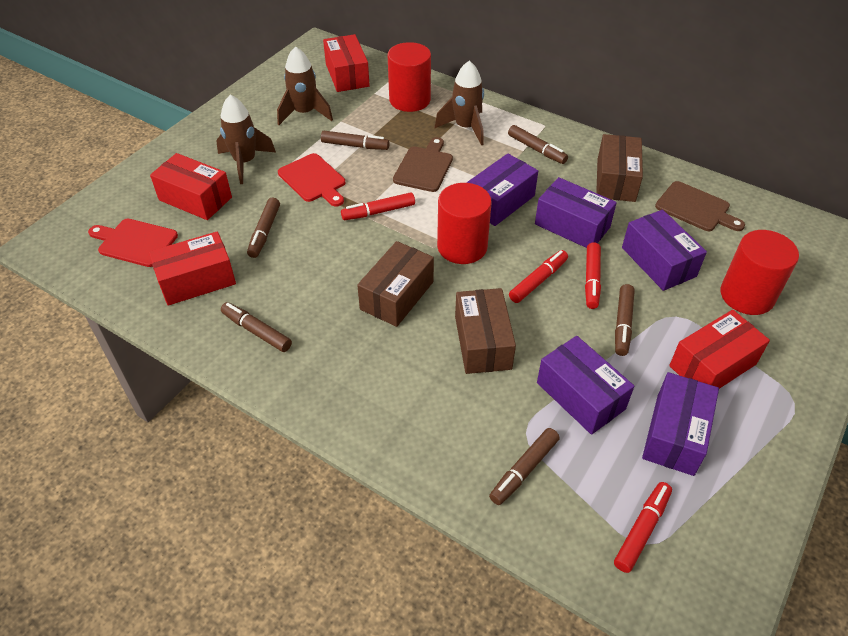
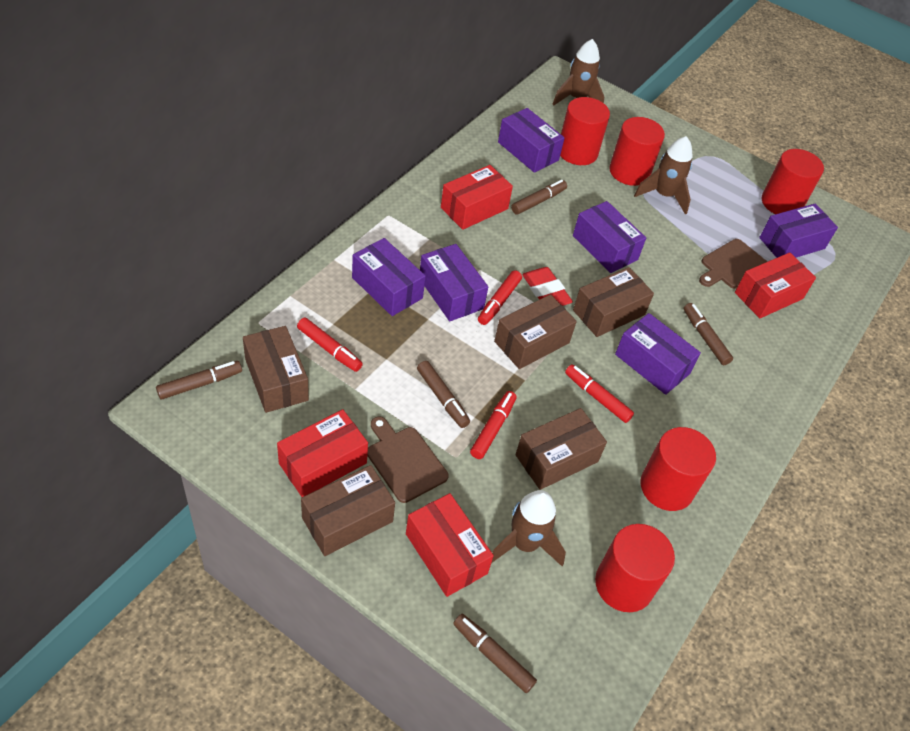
brown box: [357,241,434,327] [455,288,516,374] [596,134,643,202] = 3 -> [243,326,309,413] [301,465,395,556] [494,294,577,369] [516,408,607,490] [573,267,654,337] = 5
brown marker: [221,302,292,352] [247,198,280,258] [321,131,390,150] [489,428,560,505] [508,125,568,164] [615,284,635,356] = 6 -> [156,361,242,400] [417,361,470,428] [453,614,537,693] [511,180,567,215] [684,303,733,365] = 5
purple box: [467,153,538,226] [535,177,617,248] [537,336,634,435] [622,210,707,291] [642,372,719,476] = 5 -> [352,238,426,316] [420,244,488,321] [498,108,565,173] [573,201,646,273] [615,313,701,395] [759,204,838,258] = 6
red cutting board: [88,219,178,267] [278,153,345,207] = 2 -> none = 0
red cylinder: [388,42,431,112] [437,183,492,264] [721,230,799,315] = 3 -> [560,97,610,165] [595,524,675,612] [609,117,665,186] [640,427,716,511] [762,149,824,214] = 5
red eraser: none = 0 -> [522,267,573,306] = 1

